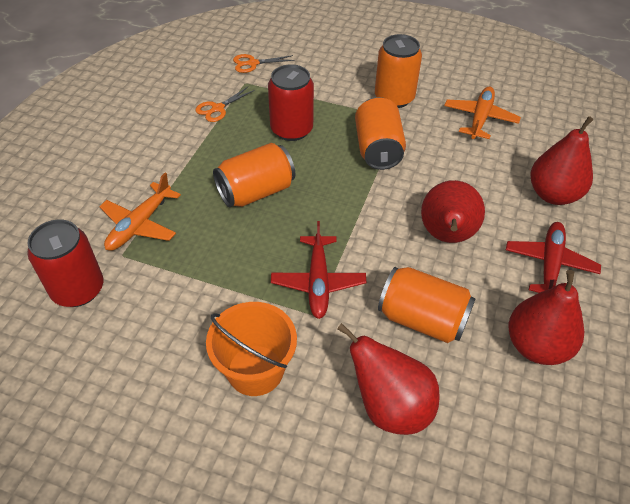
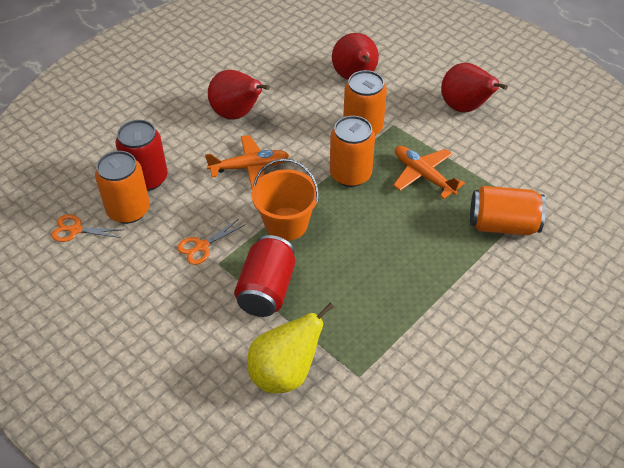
red pear: [337,323,439,435] [421,180,485,243] [508,270,584,365] [531,116,594,205] = 4 -> [208,70,270,120] [332,33,379,80] [441,63,508,112] = 3
red plane: [271,221,366,319] [506,222,601,293] = 2 -> none = 0
yellow pear: none = 0 -> [247,302,334,394] = 1

